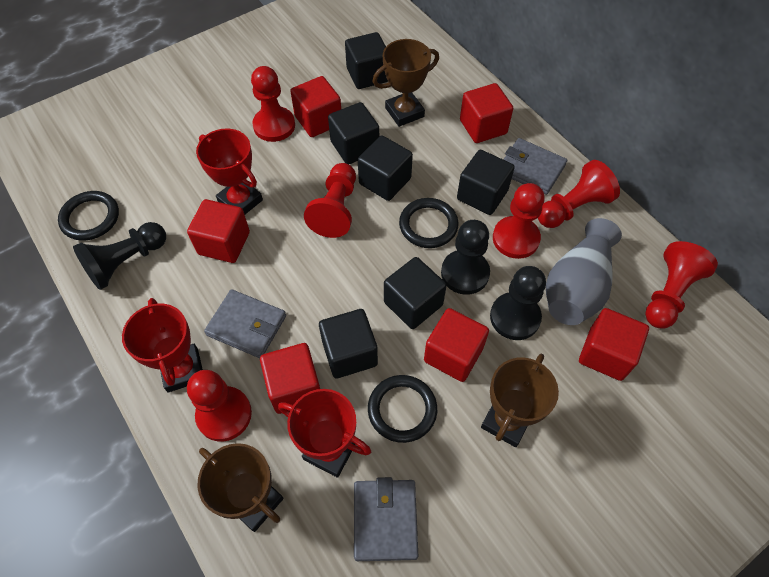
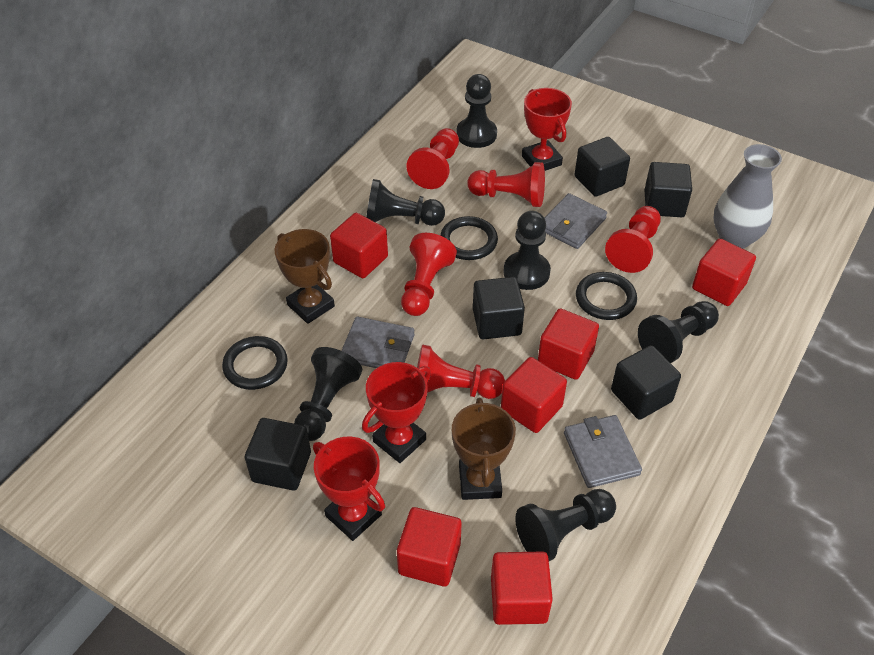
black cube: [319,309,378,379] [328,102,379,164] [345,32,388,89] [358,136,413,201] [384,257,447,329] [457,150,515,215] = 6 -> [245,418,311,491] [473,277,525,339] [574,137,630,197] [611,345,681,420] [644,162,692,217] = 5
black pawn: [73,222,166,290] [441,220,490,295] [490,266,546,340] = 3 -> [294,347,362,441] [366,179,445,226] [456,74,497,148] [503,211,551,290] [515,489,616,561] [638,301,719,363] = 6
brown trophy: [197,443,283,532] [373,39,439,127] [481,354,559,447] = 3 -> [274,229,335,324] [452,398,516,500] = 2
red pawn: [187,370,252,442] [251,66,295,142] [304,163,356,238] [493,183,545,259] [538,160,620,228] [645,241,718,329] = 6 -> [401,233,457,316] [406,128,459,189] [417,344,505,399] [467,162,545,207] [605,206,660,273] = 5

